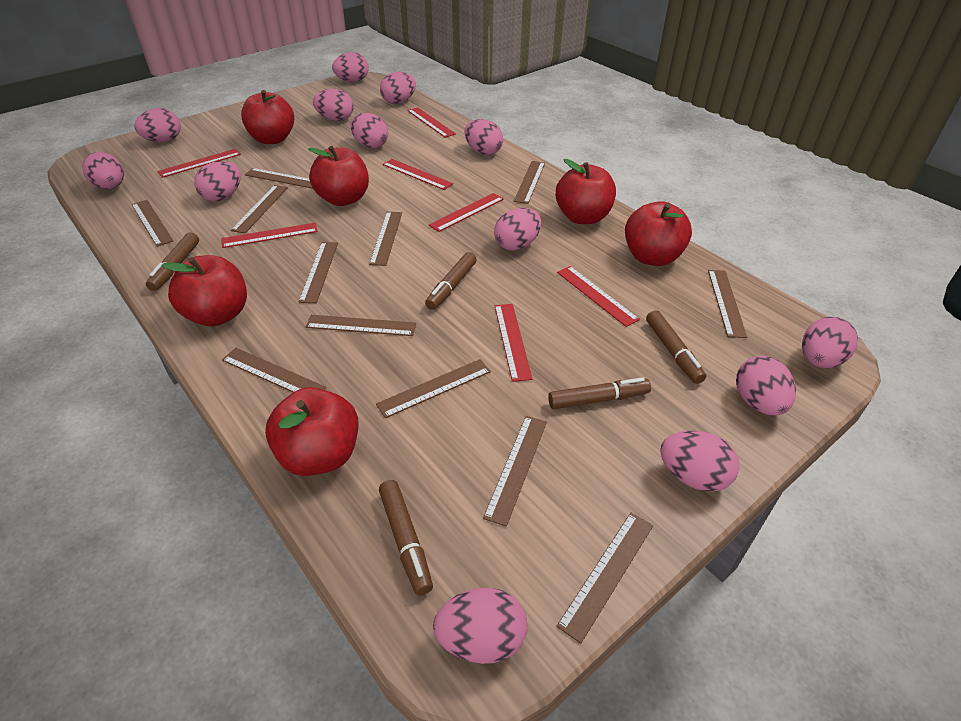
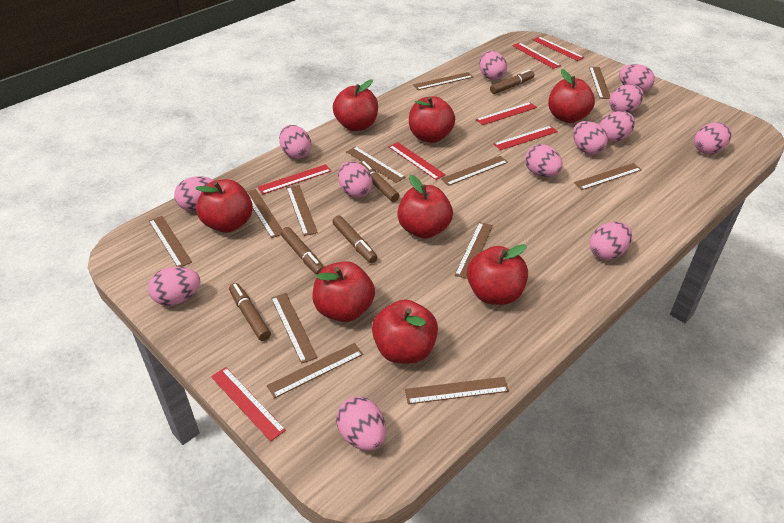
red apple: [161,255,247,326] [241,90,294,144] [265,387,359,476] [308,146,369,206] [556,159,616,224] [625,201,692,266] = 6 -> [195,179,253,233] [313,261,375,322] [333,79,378,131] [372,299,438,363] [397,175,453,239] [409,96,455,143] [467,244,528,305] [548,69,595,123] = 8

